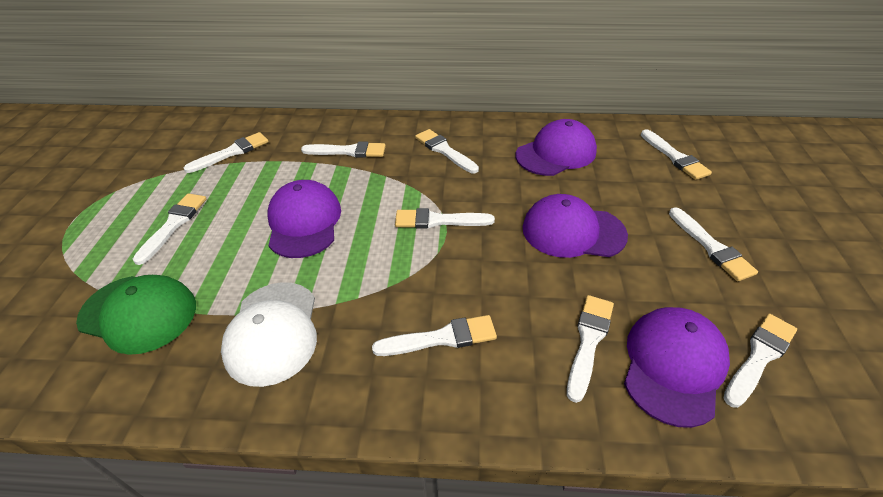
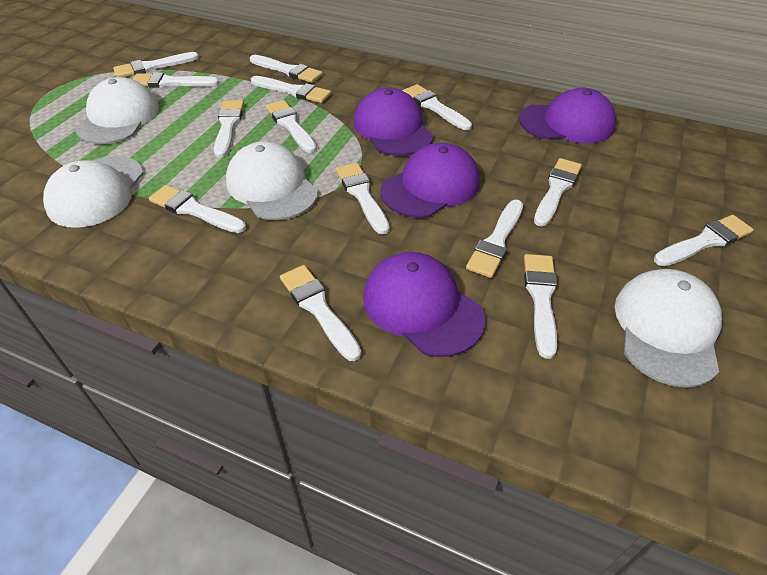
green cap: [76,275,196,355] = 1 -> none = 0
white brush: [133,193,207,265] [184,132,269,173] [301,142,386,158] [372,315,497,356] [395,208,495,229] [415,129,479,173] [567,295,614,403] [641,129,712,180] [669,207,758,281] [723,314,797,408] = 10 -> [113,52,199,77] [133,72,220,88] [149,185,246,233] [214,100,244,158] [250,55,323,83] [251,76,331,103] [266,100,317,153] [280,265,361,361] [336,162,390,235] [403,84,472,130] [466,200,523,278] [524,254,557,359] [534,158,582,227] [654,215,754,266] = 14
white cap: [221,282,317,387] = 1 -> [43,156,144,228] [75,77,159,144] [226,141,318,220] [615,269,722,388] = 4

